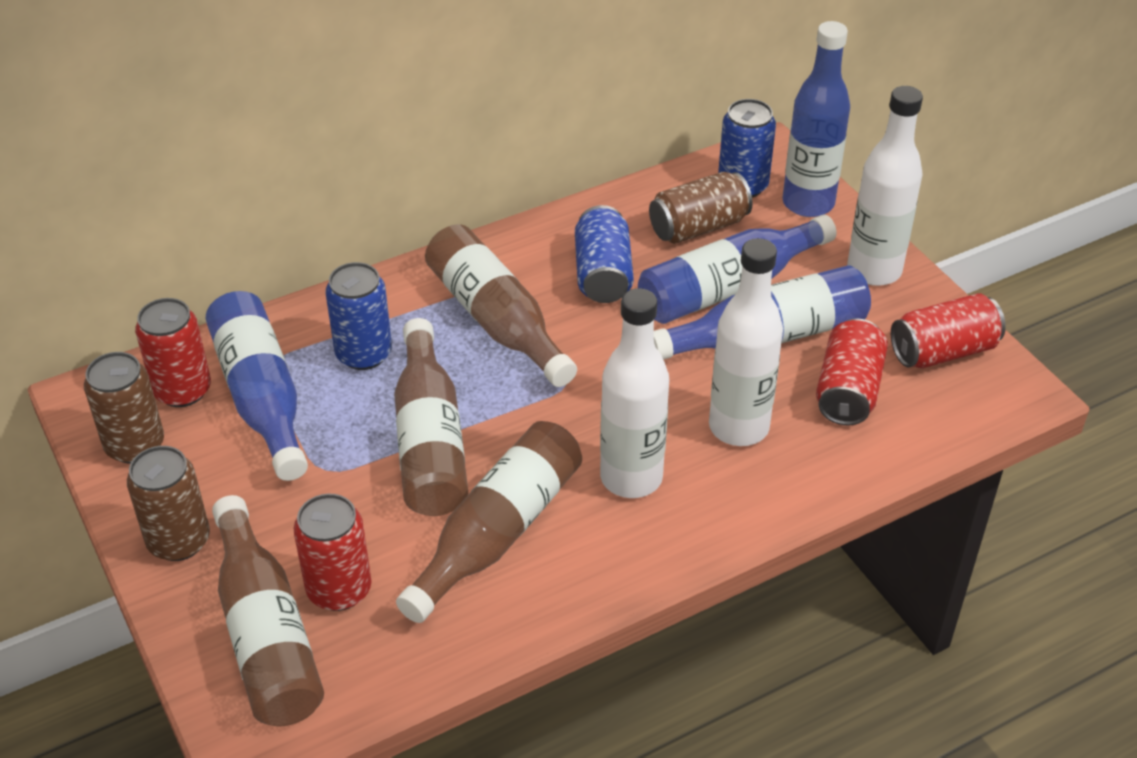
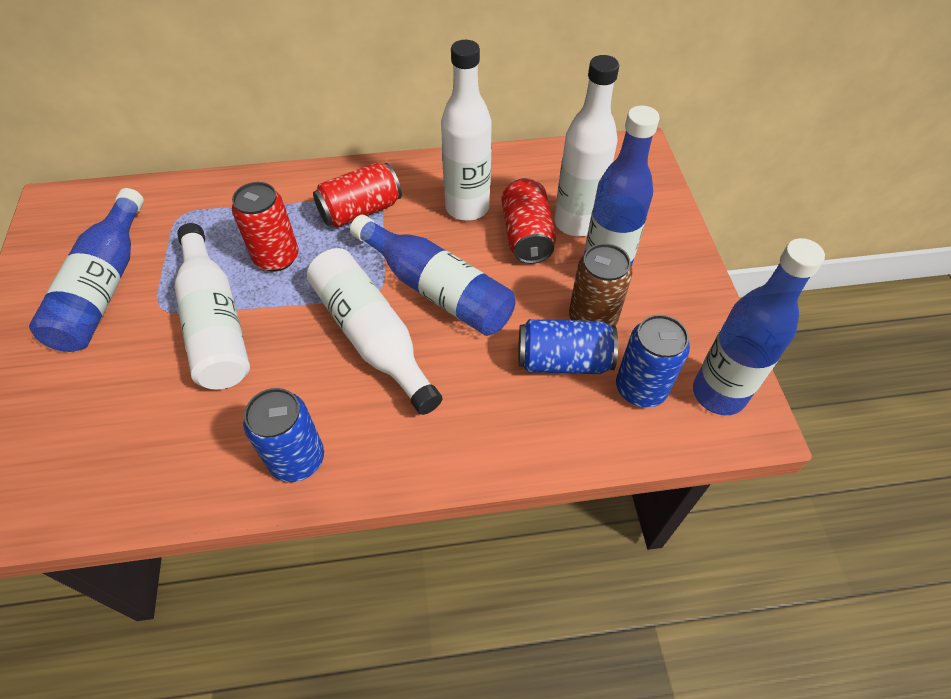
brown bottle: [212,495,324,726] [394,318,468,516] [396,421,582,623] [425,224,577,387] = 4 -> none = 0
brown can: [84,352,164,463] [127,446,210,561] [649,172,752,244] = 3 -> [569,243,632,326] = 1
red can: [135,298,211,407] [294,494,371,611] [816,319,888,425] [891,293,1006,369] = 4 -> [232,182,298,272] [313,163,402,228] [501,178,556,264] = 3
white bottle: [600,288,669,498] [709,238,783,446] [847,86,923,286] = 3 -> [174,223,250,389] [307,248,442,415] [441,40,492,221] [554,55,619,236] = 4

